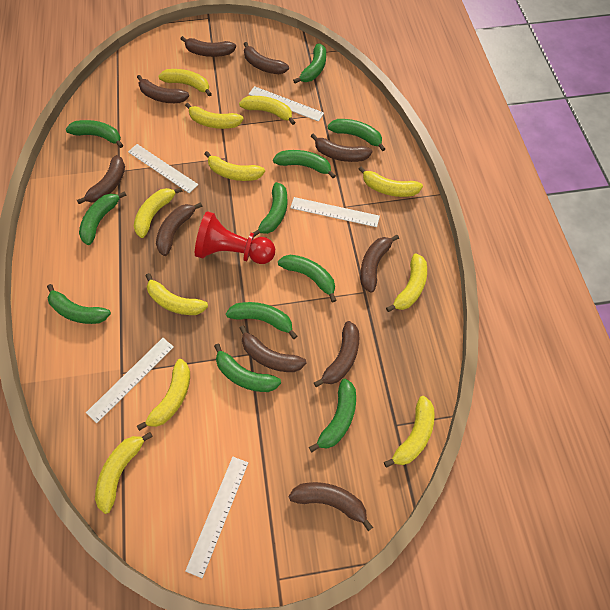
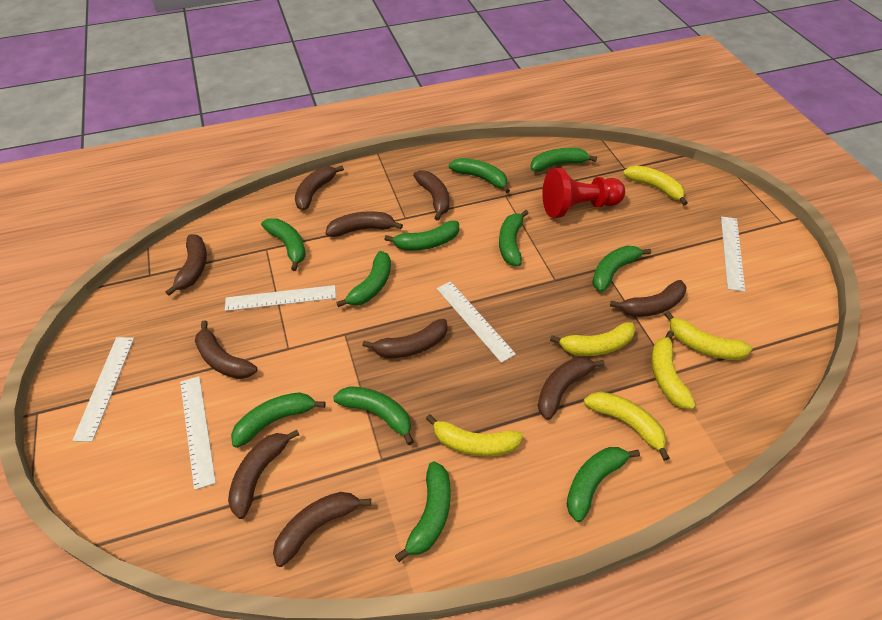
yellow banana: [95,432,153,514] [134,187,183,238] [137,359,190,431] [146,273,208,315] [158,69,212,96] [185,103,244,129] [205,151,265,181] [239,96,295,125] [359,166,423,197] [384,396,435,468] [386,253,427,312] = 11 -> [426,414,523,457] [550,322,635,356] [584,392,670,461] [623,166,688,206] [651,330,696,409] [664,311,752,360] = 6

